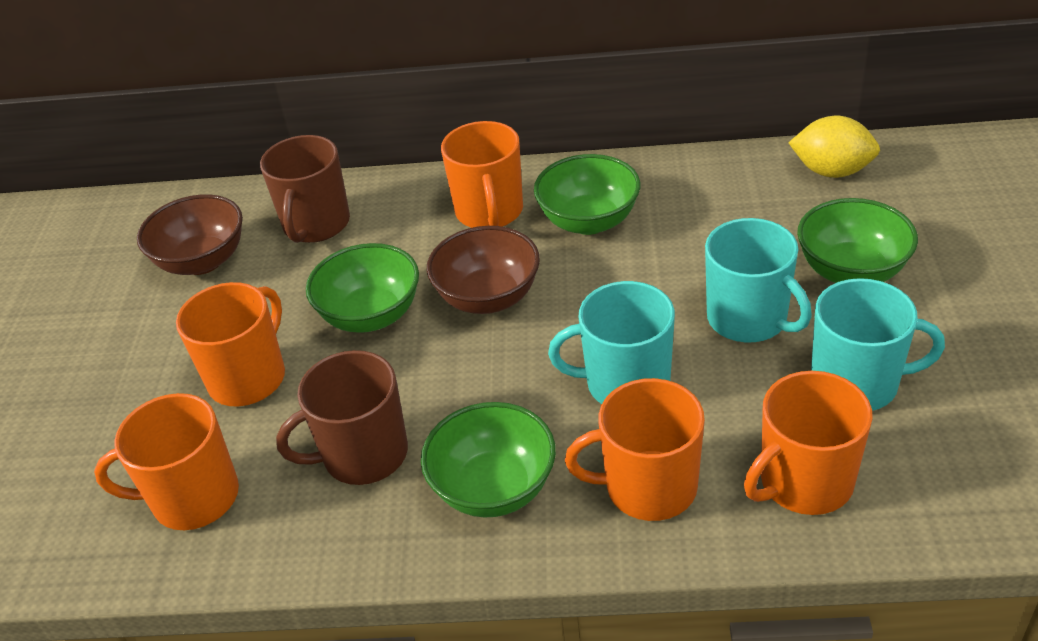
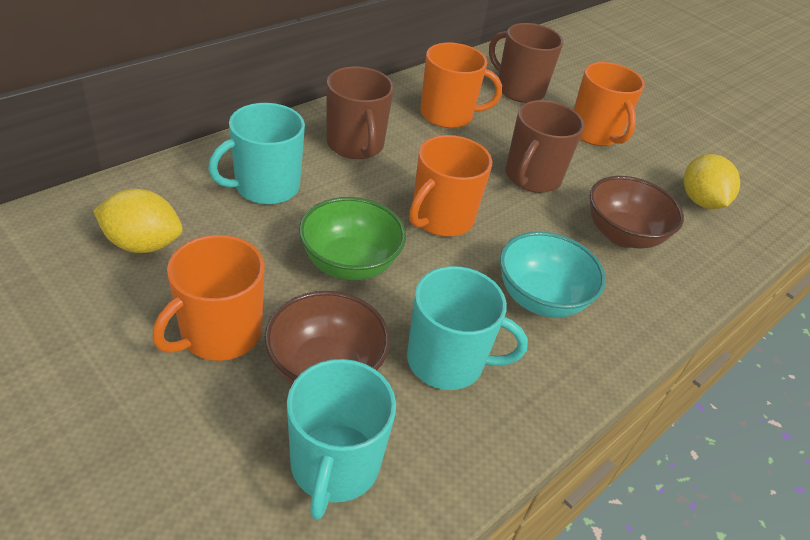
brown mug: [260,135,350,243] [276,350,408,485] = 2 -> [326,67,394,159] [489,23,563,103] [505,100,584,193] = 3
green bowl: [306,243,419,333] [421,402,556,518] [534,154,640,235] [797,198,918,283] = 4 -> [299,197,406,280] = 1
orange mug: [94,393,239,530] [176,282,285,407] [441,121,523,228] [565,378,705,521] [744,371,873,515] = 5 -> [152,235,265,361] [409,135,492,237] [420,43,502,128] [574,62,645,146] = 4
turquoise bowl: none = 0 -> [500,232,606,318] = 1
yellow lemon: [789,116,880,178] = 1 -> [93,189,183,253] [684,154,740,209] = 2

